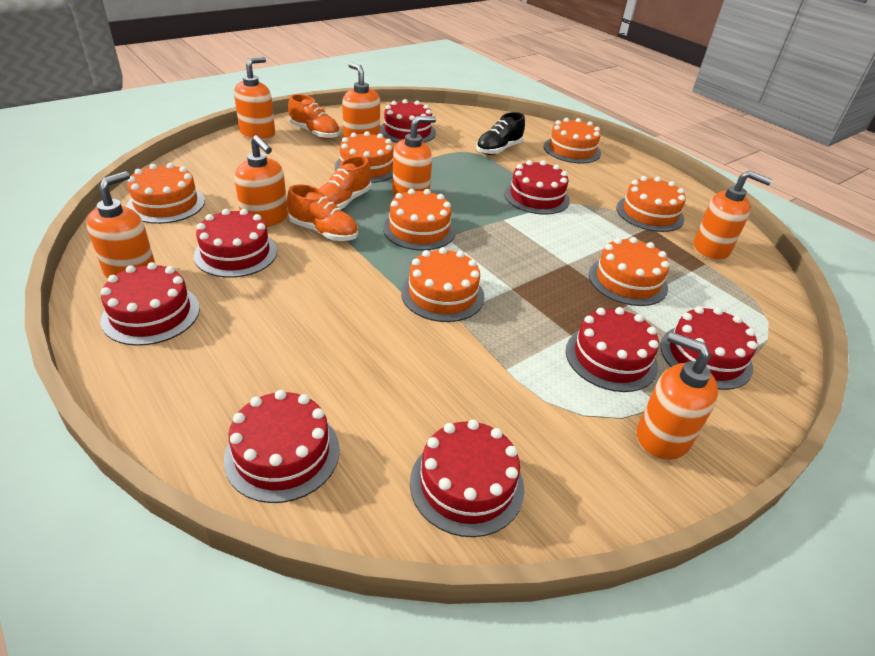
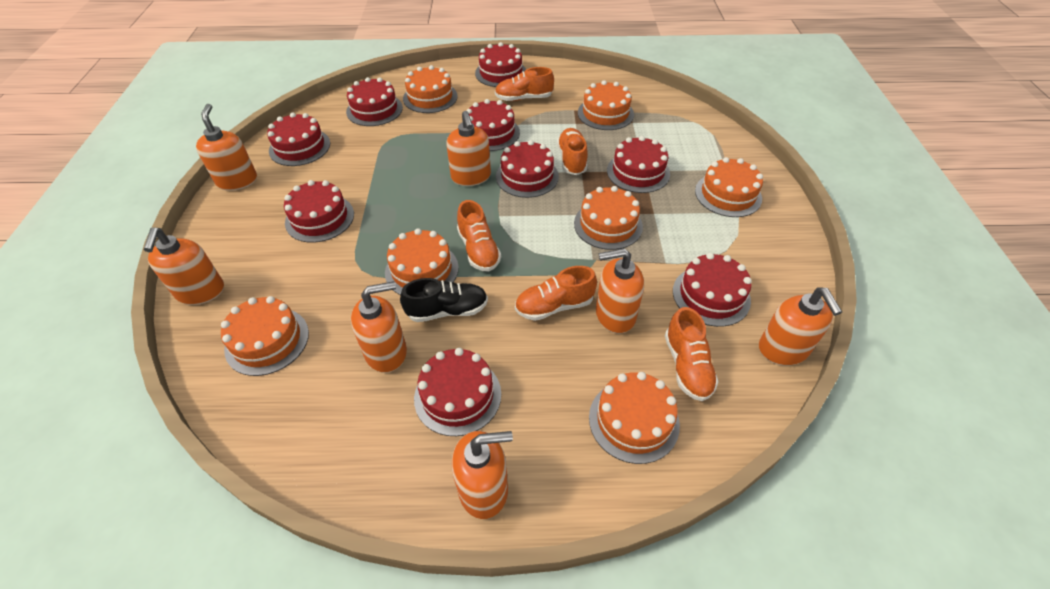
orange shoe: [287,185,358,241] [288,94,340,139] [319,156,371,210] = 3 -> [457,200,501,271] [495,67,554,101] [515,266,597,321] [557,128,588,175] [665,307,719,401] = 5
red cake: [101,262,200,346] [194,209,277,278] [224,390,340,503] [380,99,436,143] [410,420,524,537] [504,160,570,215] [566,307,659,392] [660,306,757,390] = 8 -> [267,113,330,166] [284,180,354,243] [346,77,403,126] [414,348,501,436] [466,99,520,151] [475,42,526,87] [496,140,559,198] [607,136,670,193] [673,253,752,327] = 9

